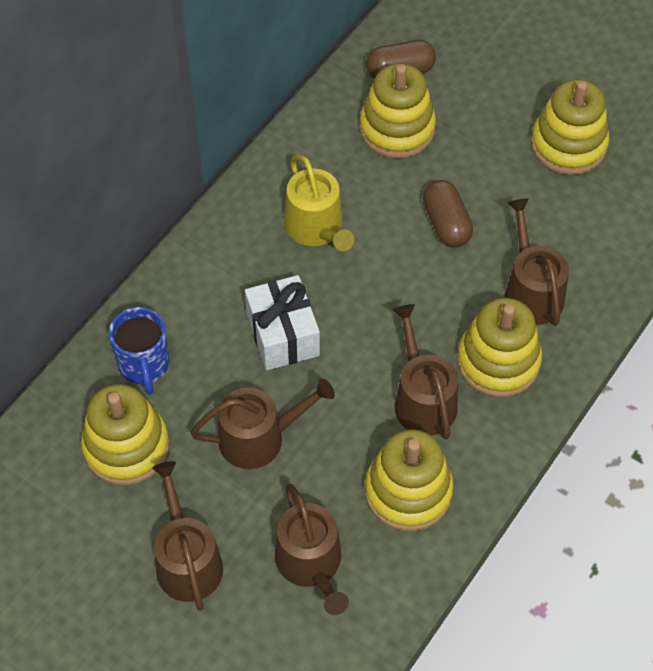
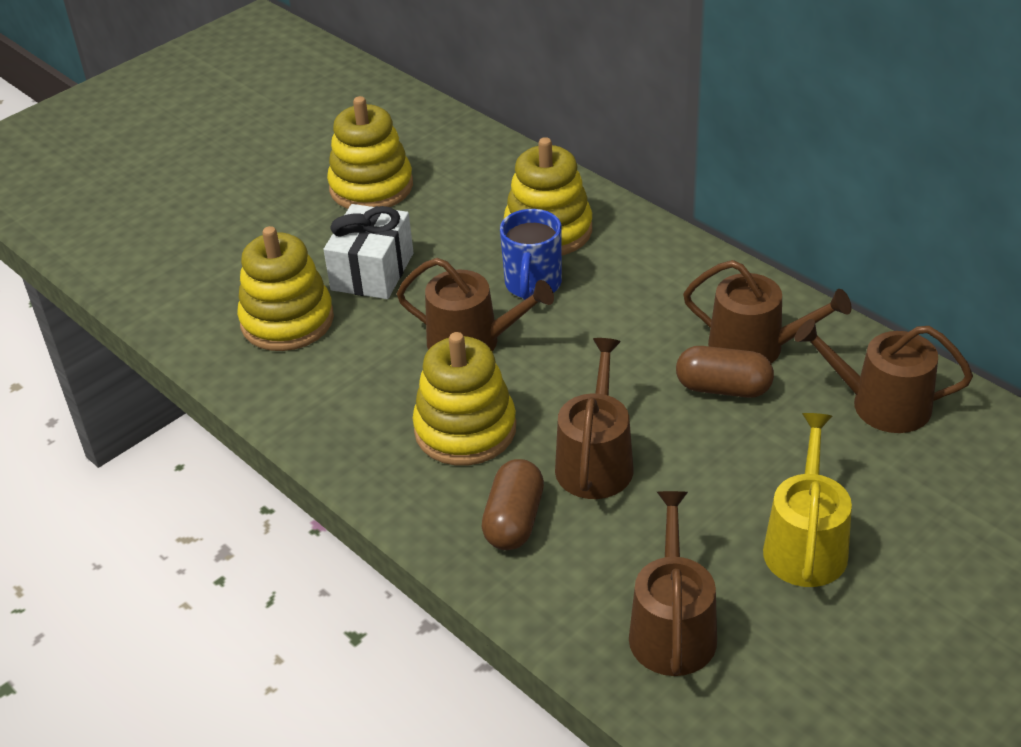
yellow stacking toy: [81,384,170,485] [359,63,436,159] [365,429,454,531] [457,298,542,397] [531,80,609,175] = 5 -> [237,226,334,351] [327,96,413,209] [412,332,516,465] [504,137,592,255] = 4

